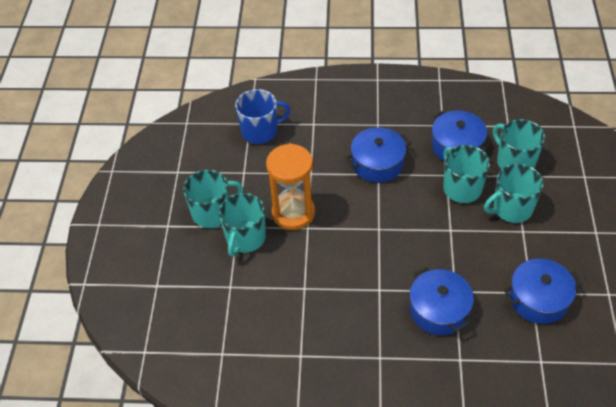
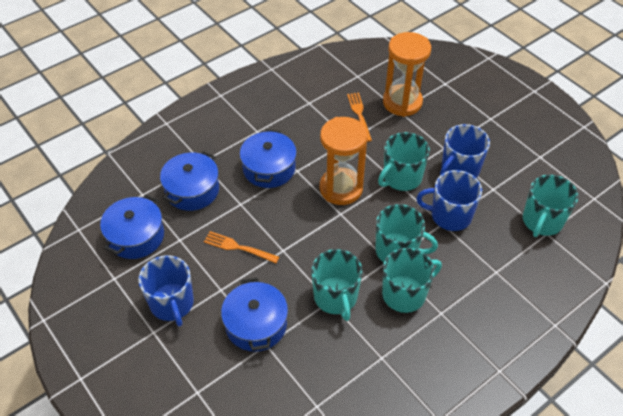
blue mug: [235,89,291,144] = 1 -> [138,255,194,327] [417,170,482,231] [440,124,490,178] = 3
orange fork: none = 0 -> [204,231,279,263] [347,93,372,142] = 2
orange hourglass: [266,143,315,230] = 1 -> [320,117,368,205] [383,32,431,117] = 2

